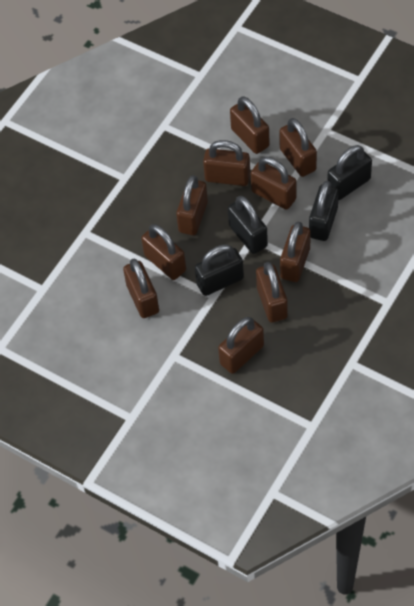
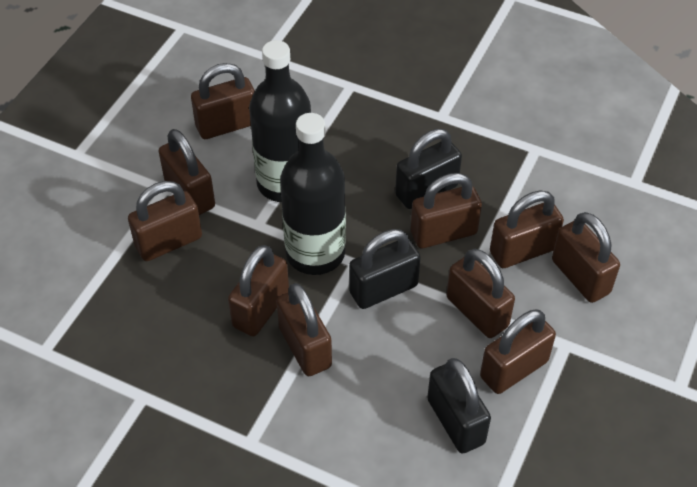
black bottle: none = 0 -> [249,40,311,202] [280,113,346,275] = 2
black padlock: [195,244,244,296] [228,196,268,254] [309,181,339,241] [327,145,372,200] = 4 -> [349,229,421,309] [395,129,462,209] [427,358,491,454] = 3

